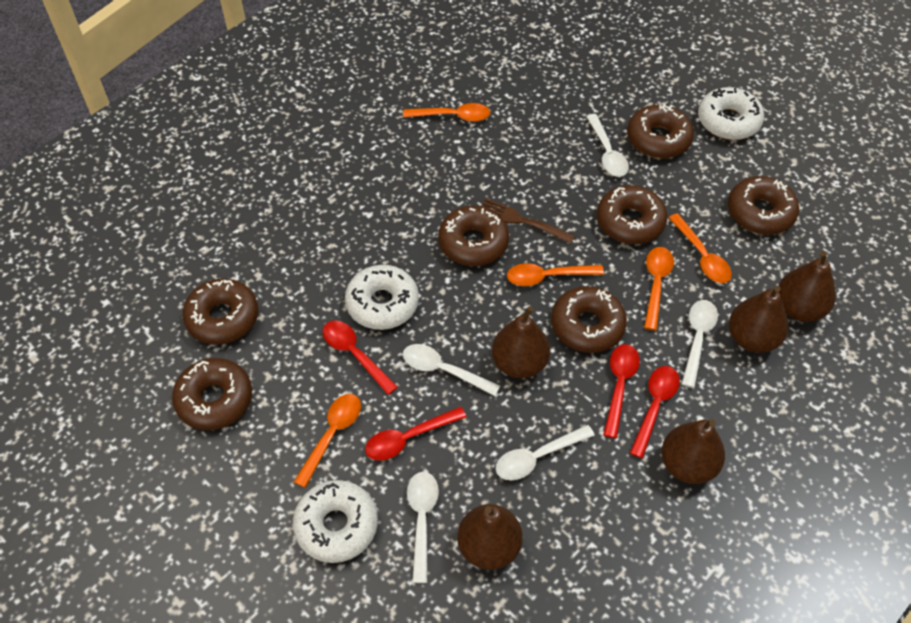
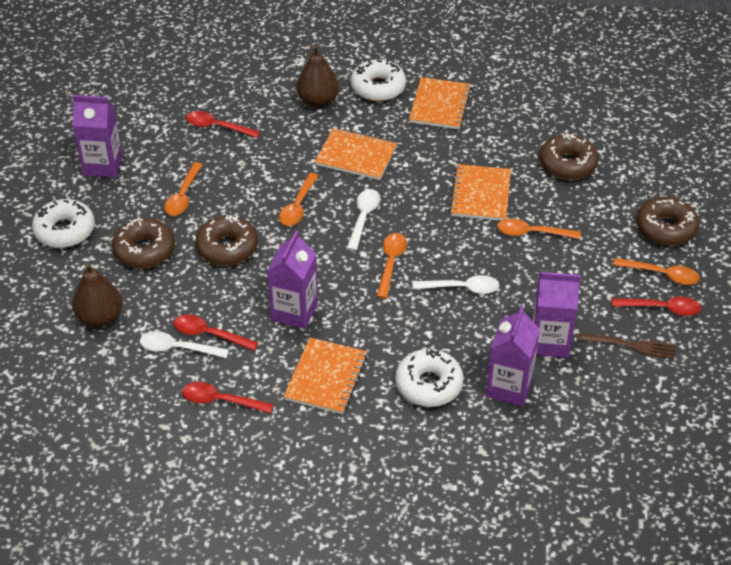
brown donut: [172,358,252,430] [183,278,258,345] [438,206,509,266] [551,286,627,353] [597,185,668,244] [627,104,694,158] [728,176,799,235] = 7 -> [112,218,175,268] [195,215,258,266] [539,133,599,180] [636,197,699,246] = 4
brown pear: [457,504,523,570] [492,306,550,378] [662,419,725,484] [729,286,788,353] [779,251,836,322] = 5 -> [72,262,122,327] [296,45,339,108] = 2
orange notebook: none = 0 -> [284,338,367,414] [315,128,397,180] [409,77,472,129] [449,164,511,221] = 4
purple carton: none = 0 -> [72,95,123,178] [267,230,318,329] [486,306,540,407] [533,272,581,358] = 4
white spoon: [403,344,500,396] [407,472,439,583] [496,425,595,480] [586,114,629,177] [682,300,718,388] = 5 -> [140,331,229,358] [347,189,380,251] [412,275,499,294] = 3

